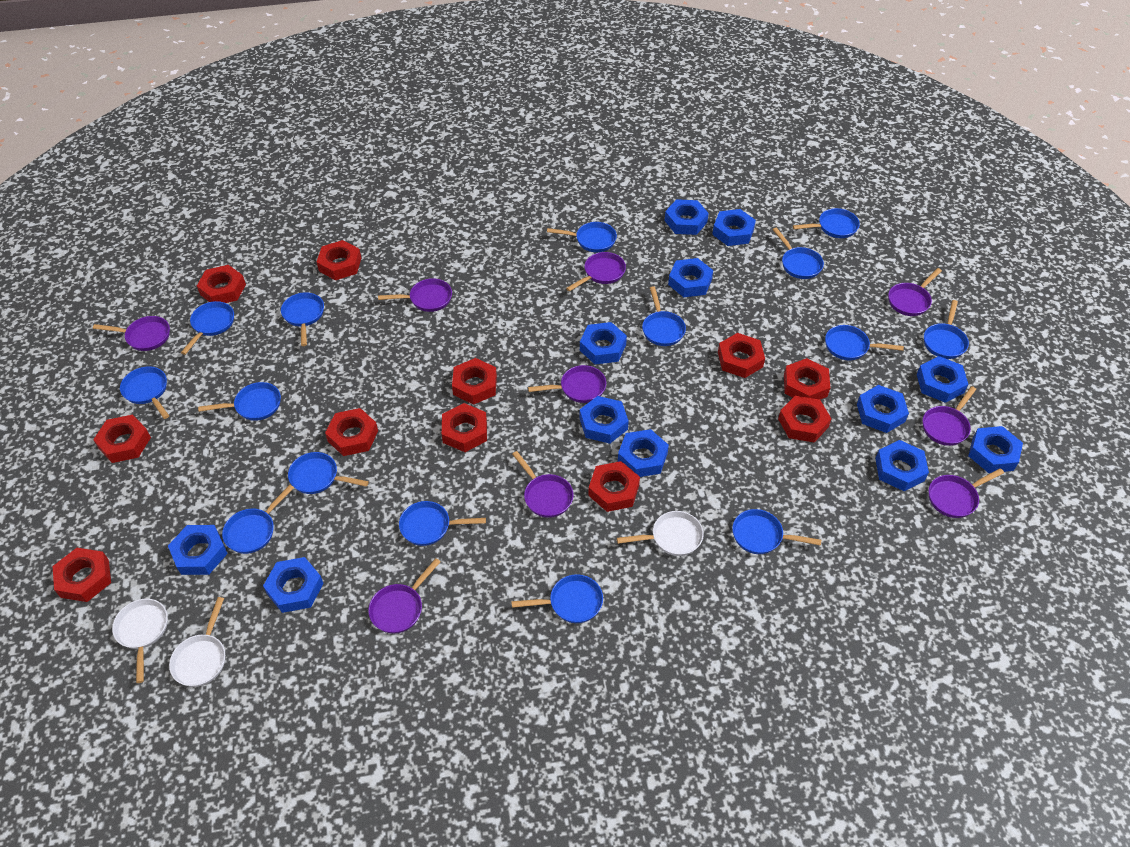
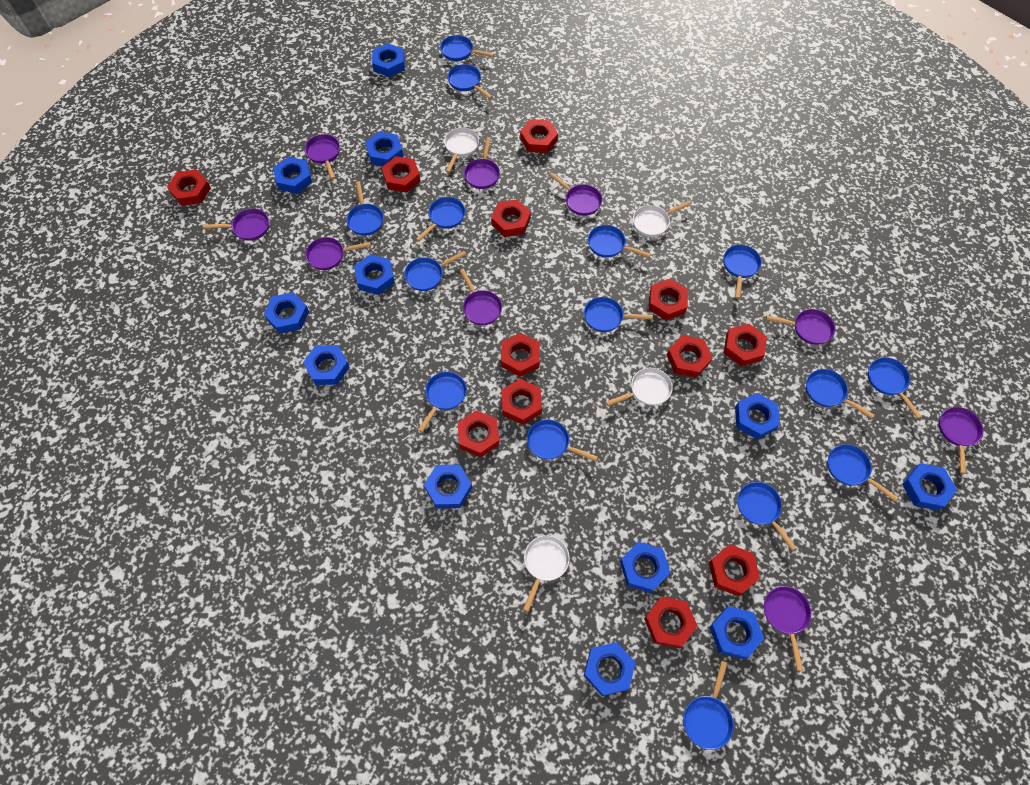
red nut: [53,548,111,602] [93,414,151,463] [197,265,246,303] [317,240,361,280] [325,408,378,456] [442,403,487,452] [452,358,497,405] [588,461,640,512] [718,333,765,378] [778,396,831,442] [784,358,830,400] = 11 -> [167,169,211,206] [382,156,420,193] [458,410,499,458] [491,199,531,237] [501,333,540,377] [501,379,542,425] [520,119,558,153] [644,597,697,648] [649,279,688,321] [667,335,713,378] [709,544,760,597] [724,324,767,366] = 12
white pan: [112,599,168,683] [169,597,225,687] [617,511,703,556] = 3 -> [444,128,479,173] [523,535,570,612] [606,368,673,406] [633,200,692,237] = 4

